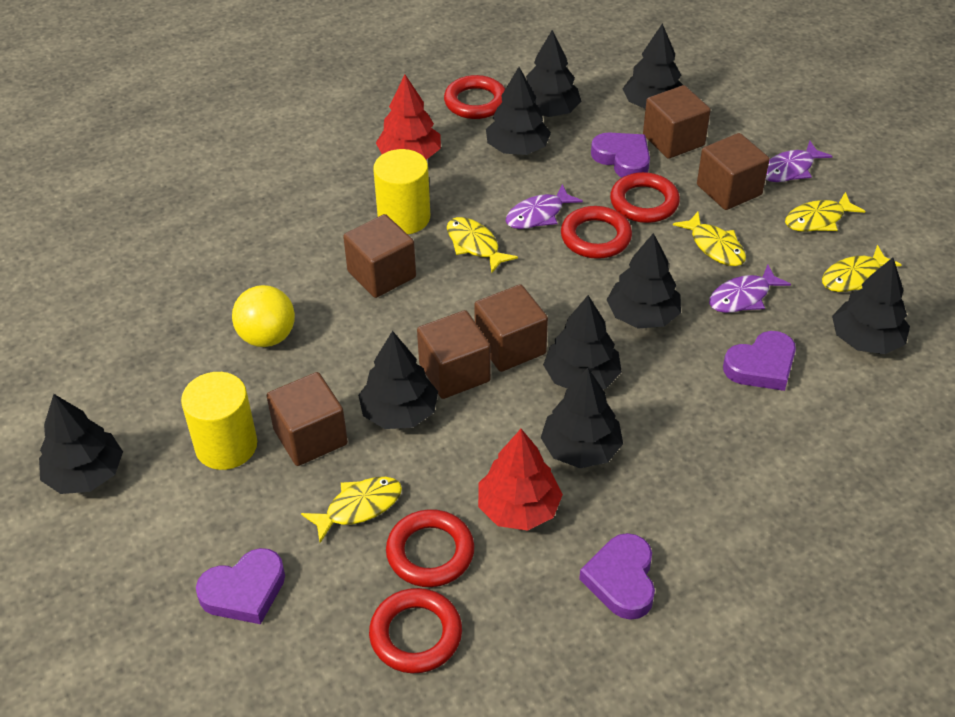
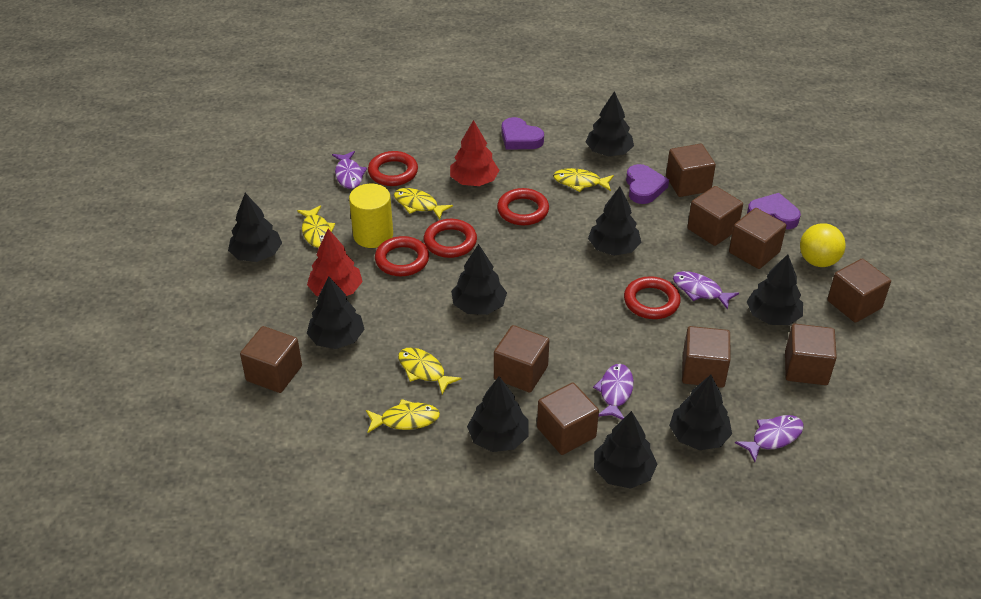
brown cube: [267,372,348,466] [343,214,416,298] [417,310,491,399] [474,284,548,372] [643,85,711,159] [697,133,770,210] = 6 -> [240,326,302,393] [494,325,549,393] [537,383,599,455] [666,144,716,197] [682,326,730,388] [687,186,743,246] [729,208,786,269] [785,324,837,385] [827,258,891,323] = 9
purple fish: [506,184,583,229] [709,265,791,313] [766,140,833,182] = 3 -> [332,151,367,189] [593,364,634,420] [673,271,739,310] [735,415,804,462] = 4
purple heart: [196,548,285,624] [579,533,655,620] [591,132,650,177] [723,331,796,391] = 4 -> [502,117,544,149] [626,164,669,204] [747,193,801,229] = 3
yellow cylinder: [181,372,257,470] [373,149,430,234] = 2 -> [349,184,393,248] = 1

